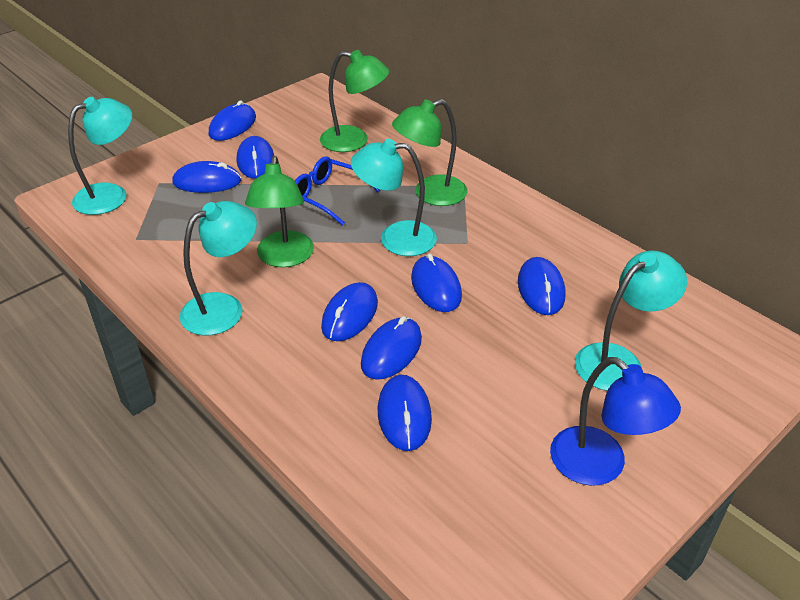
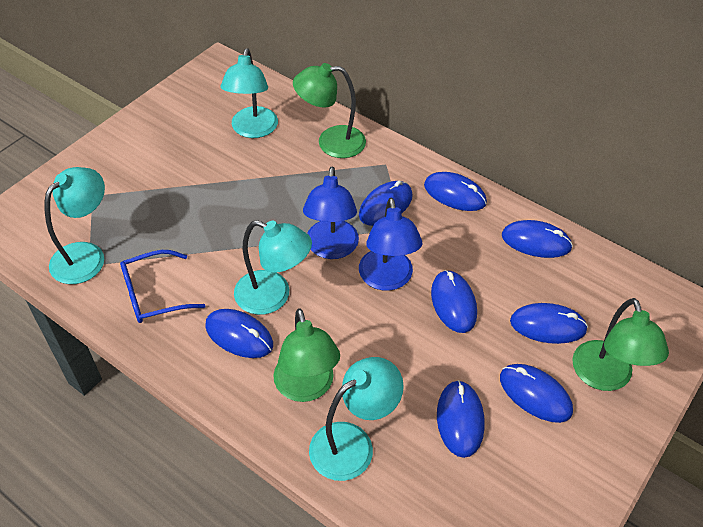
blue lamp: [550,357,681,486] = 1 -> [303,166,359,259] [359,198,422,291] = 2

